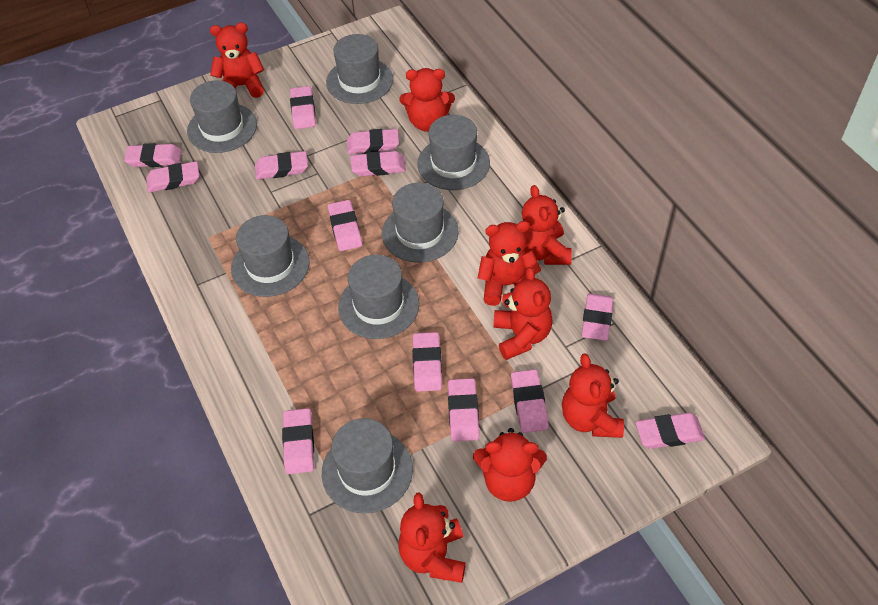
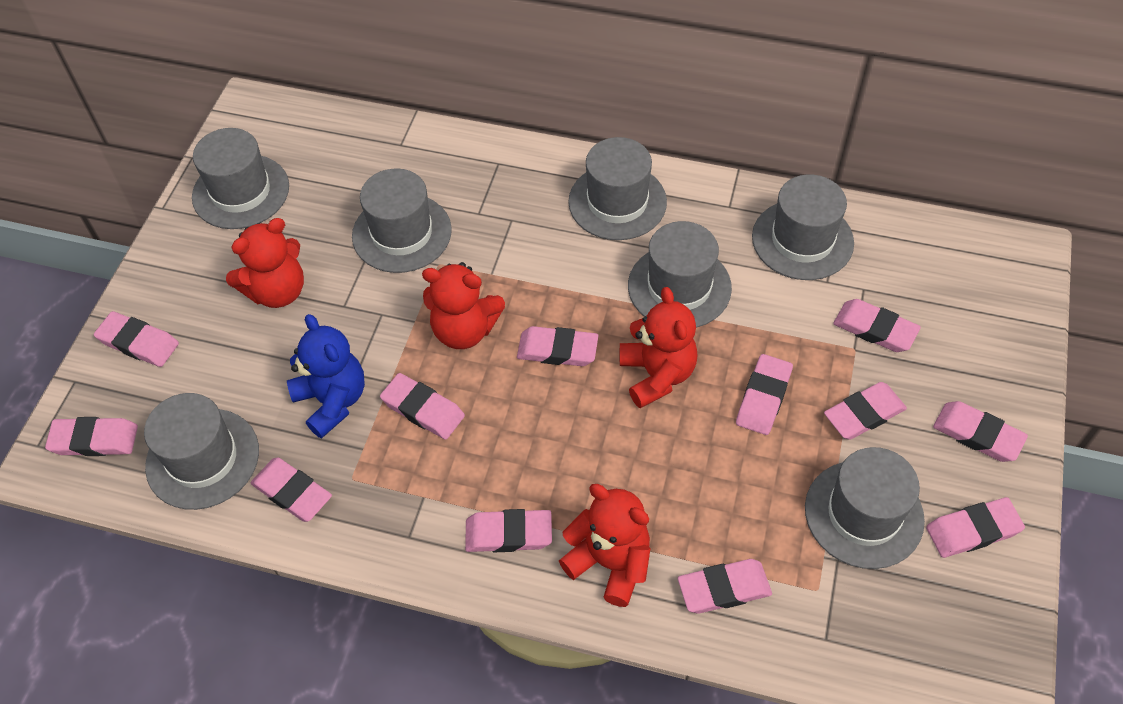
blue teddy bear: none = 0 -> [287,314,365,439] = 1
pink eraser: [124,143,182,167] [146,161,199,193] [255,151,308,180] [282,408,314,474] [290,86,316,129] [328,200,362,251] [347,129,399,154] [350,151,406,176] [412,332,442,392] [448,378,479,441] [511,369,549,433] [581,294,613,341] [635,413,705,449] = 13 -> [45,417,138,456] [94,311,179,367] [251,457,332,522] [380,373,465,440] [465,509,552,552] [517,326,598,366] [678,559,772,614] [736,354,793,435] [824,382,907,440] [833,299,921,352] [926,497,1025,558] [933,401,1028,462] = 12
red teddy bear: [210,23,264,98] [398,493,466,583] [400,68,455,132] [473,428,547,502] [478,221,541,306] [494,267,553,360] [522,185,572,265] [562,354,624,438] = 8 -> [226,218,304,308] [422,262,505,349] [559,484,651,607] [620,287,698,408] = 4

